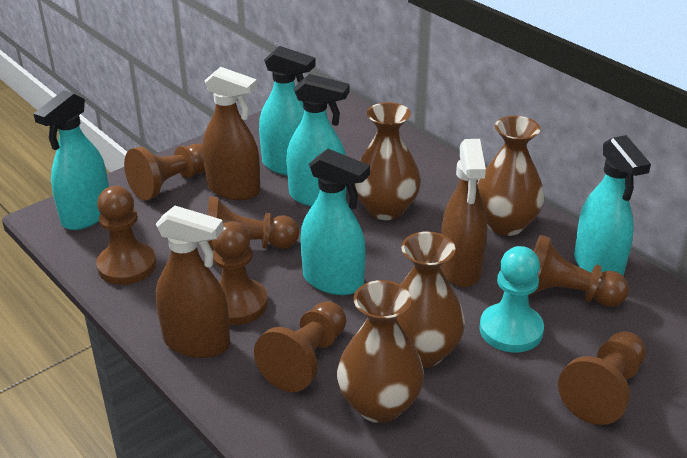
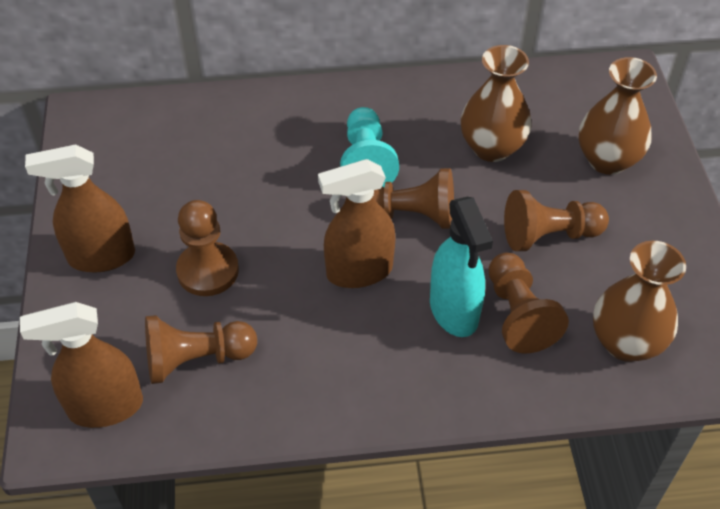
brown pawn: [96,186,156,285] [124,144,205,200] [207,197,299,251] [212,222,268,325] [254,301,346,392] [528,235,629,307] [558,331,646,425] = 7 -> [145,315,257,384] [176,200,239,296] [373,168,454,229] [488,253,569,354] [504,190,609,251] = 5
brown vase: [337,280,424,423] [354,102,421,220] [396,231,465,368] [478,116,545,236] = 4 -> [461,45,532,162] [579,57,657,175] [593,241,686,362] = 3
turquoise spray bottle: [33,90,109,230] [259,46,316,175] [286,74,349,207] [300,149,370,295] [574,135,651,276] = 5 -> [430,197,493,337] = 1

